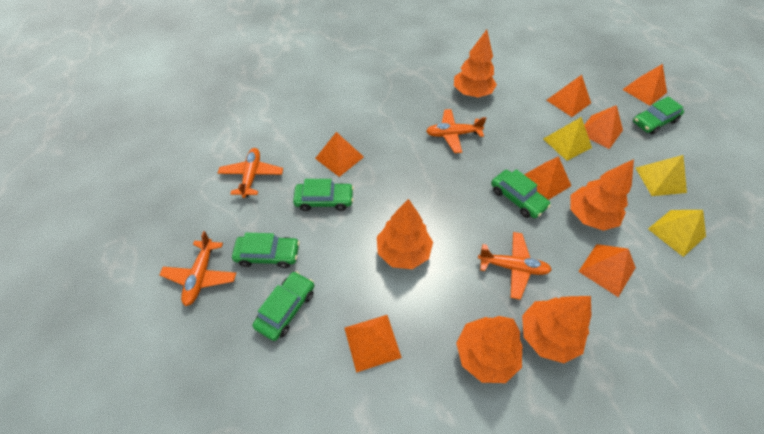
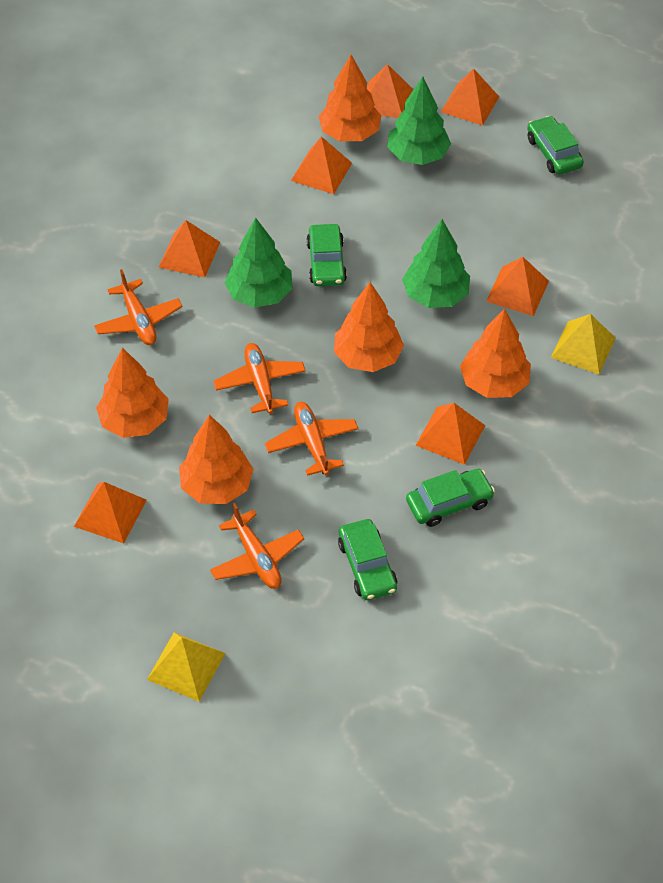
green car: [232,233,300,268] [252,271,315,341] [293,179,354,211] [491,169,551,218] [633,96,684,135] = 5 -> [306,224,347,286] [338,519,397,600] [406,469,495,527] [527,116,584,174] = 4
green tree: none = 0 -> [225,218,293,308] [388,77,451,165] [402,219,470,308] = 3
yellow pyramid: [543,117,592,161] [636,155,687,196] [648,210,706,257] = 3 -> [147,632,226,701] [551,314,616,374] = 2

